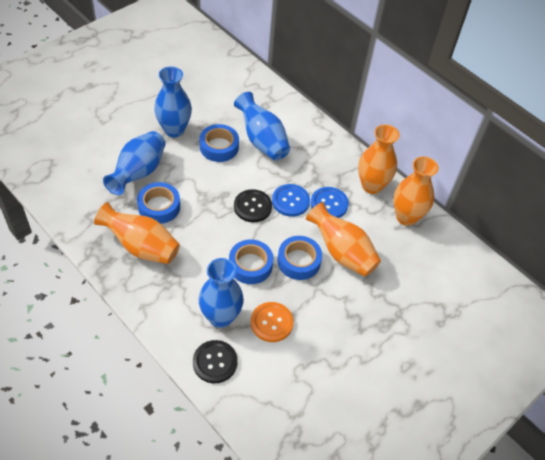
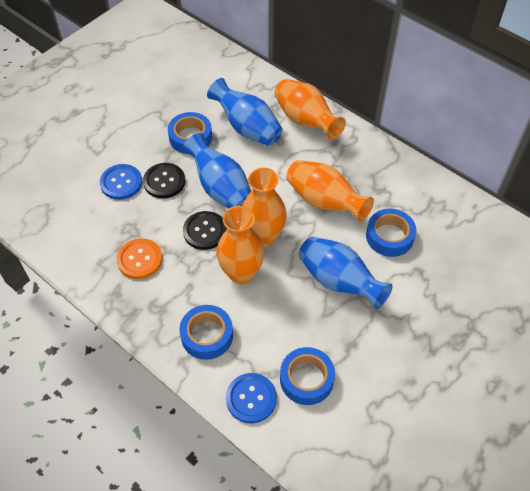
blue vase: [103,131,165,195] [154,66,192,137] [199,258,244,328] [234,92,290,161] = 4 -> [182,133,251,209] [207,78,283,146] [298,236,392,310] = 3

